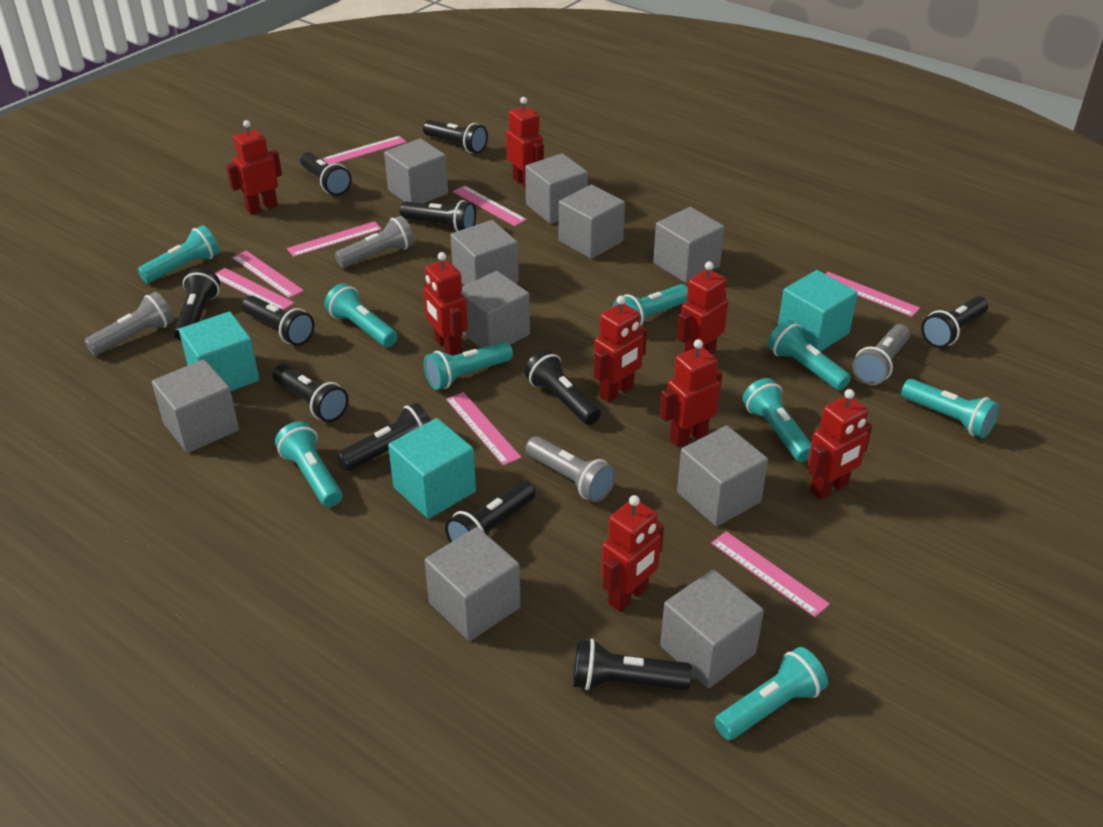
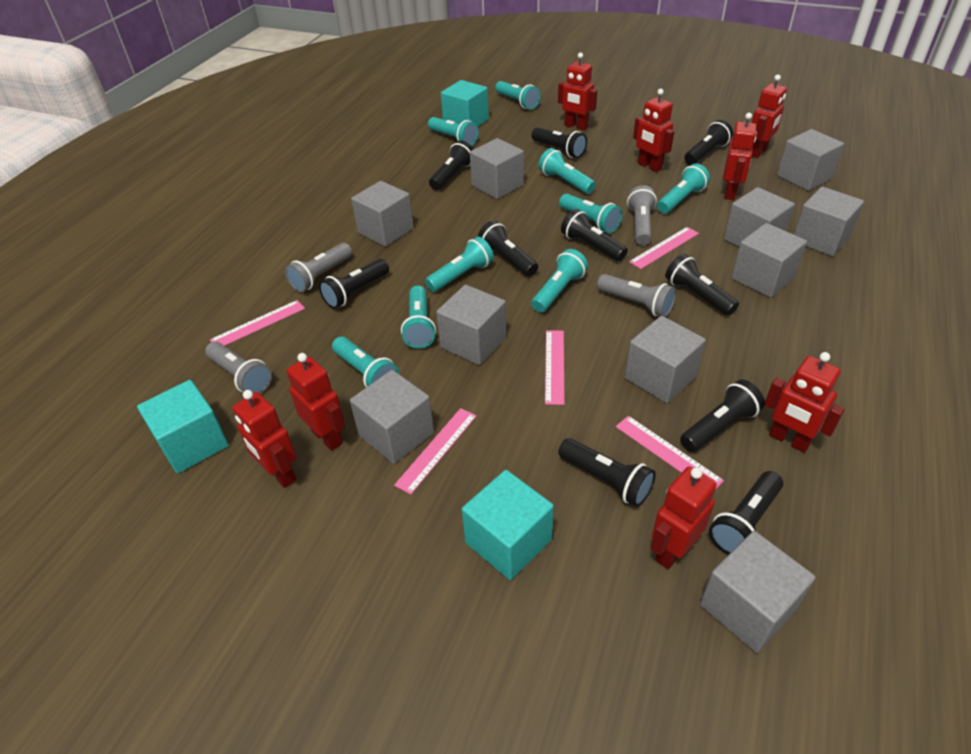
black flashlight: [174,268,220,341] [242,296,314,346] [272,364,349,422] [300,152,352,196] [337,402,431,471] [400,200,476,232] [423,120,488,153] [445,480,535,543] [524,350,601,425] [573,639,692,691] [921,296,988,348] = 11 -> [319,259,389,309] [429,141,474,190] [478,220,538,277] [532,127,587,158] [558,438,656,507] [561,209,628,261] [665,254,739,316] [680,380,765,452] [684,120,733,165] [709,471,783,555] = 10
pink ruler: [215,268,294,310] [232,251,304,298] [287,221,382,257] [323,136,407,165] [446,392,522,466] [453,185,527,226] [711,531,830,617] [826,272,920,317] = 8 -> [210,300,305,346] [394,408,477,494] [545,330,565,405] [616,416,724,488] [629,227,699,269] = 5

